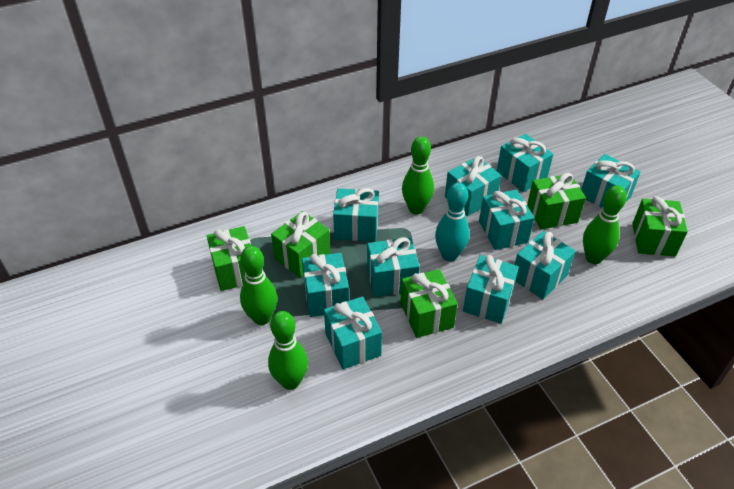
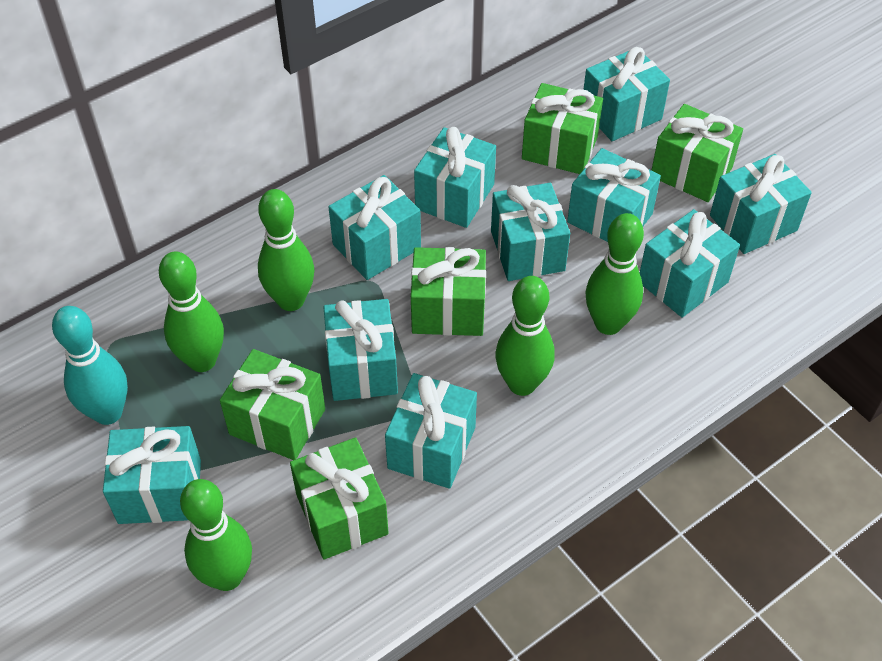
green bowling pin: [240,246,278,325] [268,311,308,390] [402,136,434,214] [583,185,627,264] = 4 -> [159,252,224,372] [180,479,252,591] [258,189,314,311] [495,276,554,396] [585,213,644,335] = 5

